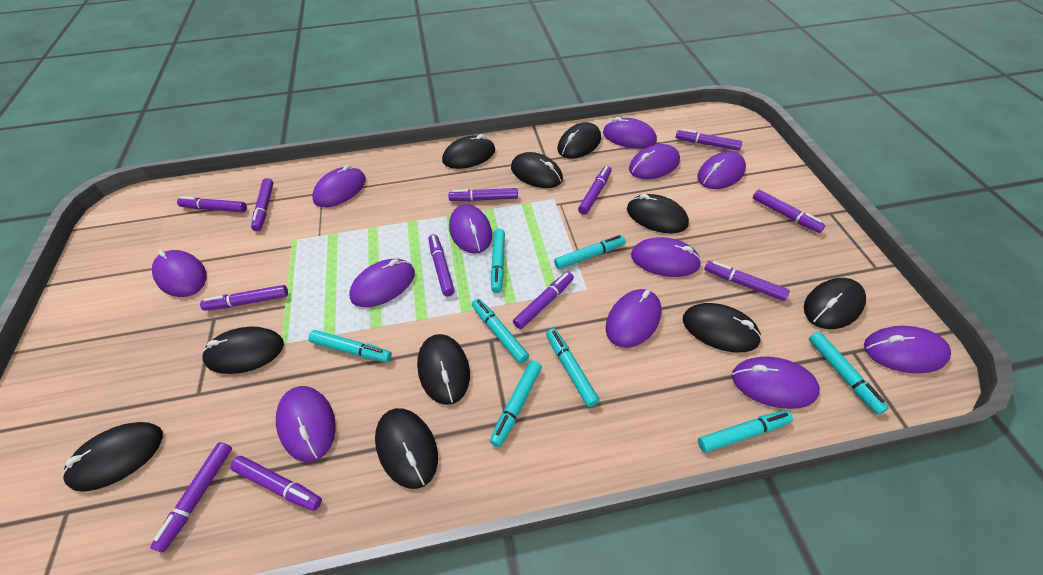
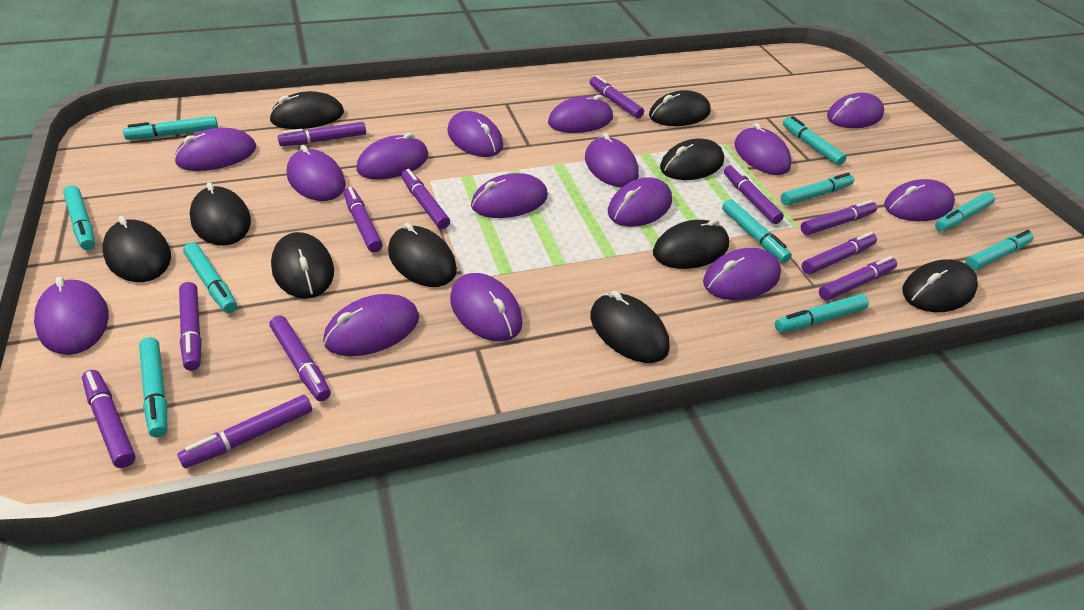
purple mouse: [152,250,206,297] [276,386,336,462] [312,165,366,207] [349,259,415,307] [449,205,492,254] [603,117,657,149] [606,289,661,348] [629,144,680,179] [631,237,702,277] [697,151,746,189] [732,357,820,409] [864,326,951,373] = 12 -> [34,277,109,355] [174,128,256,171] [287,145,346,201] [323,294,419,357] [356,133,428,180] [448,111,503,157] [450,273,523,342] [471,173,548,218] [548,95,613,133] [585,133,639,187] [608,177,672,227] [703,248,781,300] [734,123,792,175] [827,93,884,128] [884,179,955,221] = 15
turquoise marker: [308,330,392,362] [472,298,529,364] [490,361,542,447] [491,229,505,293] [546,328,600,407] [554,235,626,269] [698,410,793,453] [809,332,888,414] = 8 -> [63,185,95,250] [123,116,218,140] [139,337,167,437] [183,242,237,313] [722,199,792,263] [775,294,869,333] [781,173,854,205] [783,116,846,166] [935,192,995,231] [965,230,1034,271] = 10

